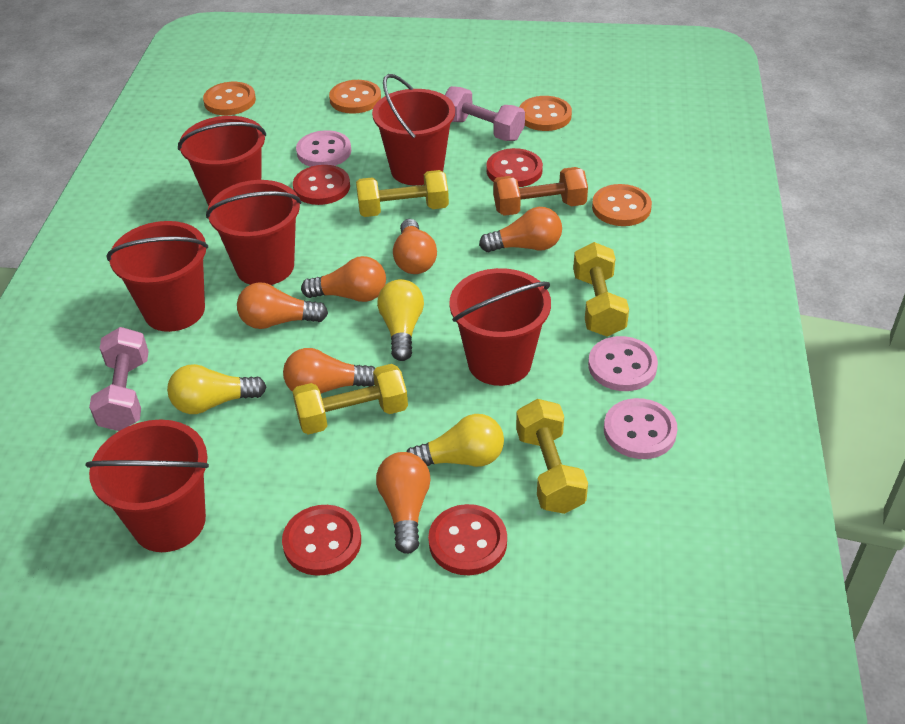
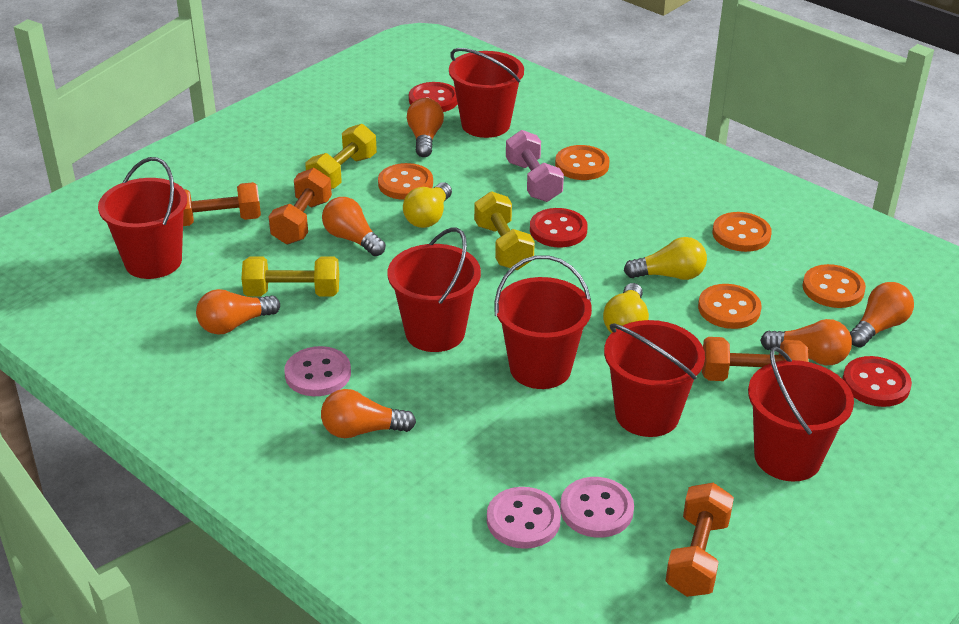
orange button: [203,82,256,115] [329,80,381,114] [520,96,572,131] [592,184,652,226] = 4 -> [378,163,433,200] [555,145,610,180] [698,284,761,329] [712,212,772,252] [802,264,866,308] = 5
orange dumbbell: [493,167,588,216] = 1 -> [183,182,261,226] [268,168,332,244] [665,483,734,597] [702,337,808,381] = 4
pink dumbbell: [89,327,149,431] [445,86,525,141] = 2 -> [506,130,564,202] = 1
red button: [282,505,361,576] [293,165,350,205] [428,504,507,575] [486,148,543,187] = 4 -> [409,82,458,112] [530,208,588,247] [842,356,912,407] = 3
yellow dumbbell: [292,364,408,435] [356,170,449,217] [516,399,588,514] [573,242,629,337] = 4 -> [241,256,339,297] [305,124,377,189] [474,191,535,270] = 3

